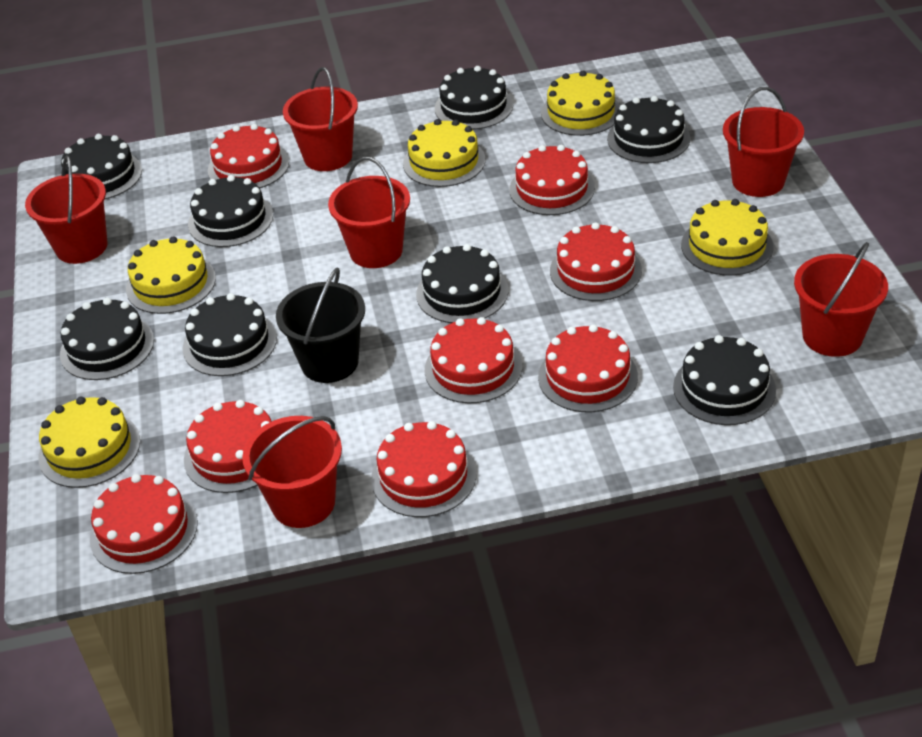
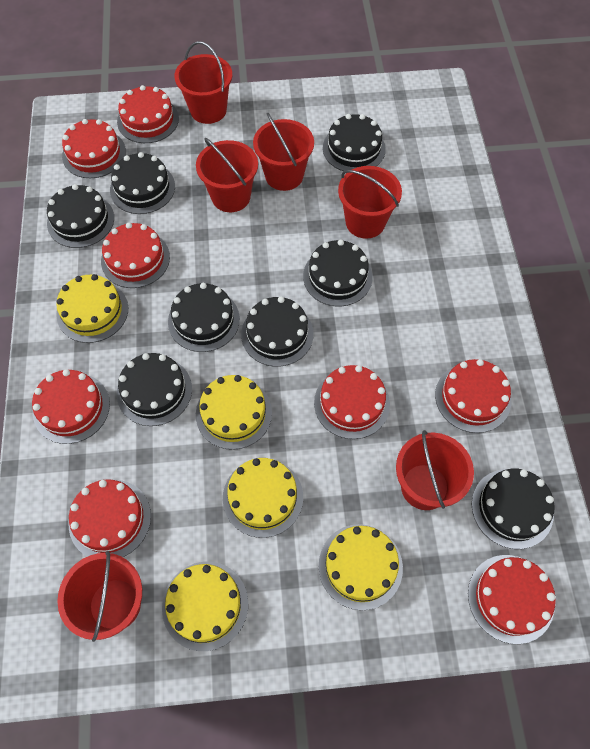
black bucket: [276,268,365,383] = 1 -> none = 0

